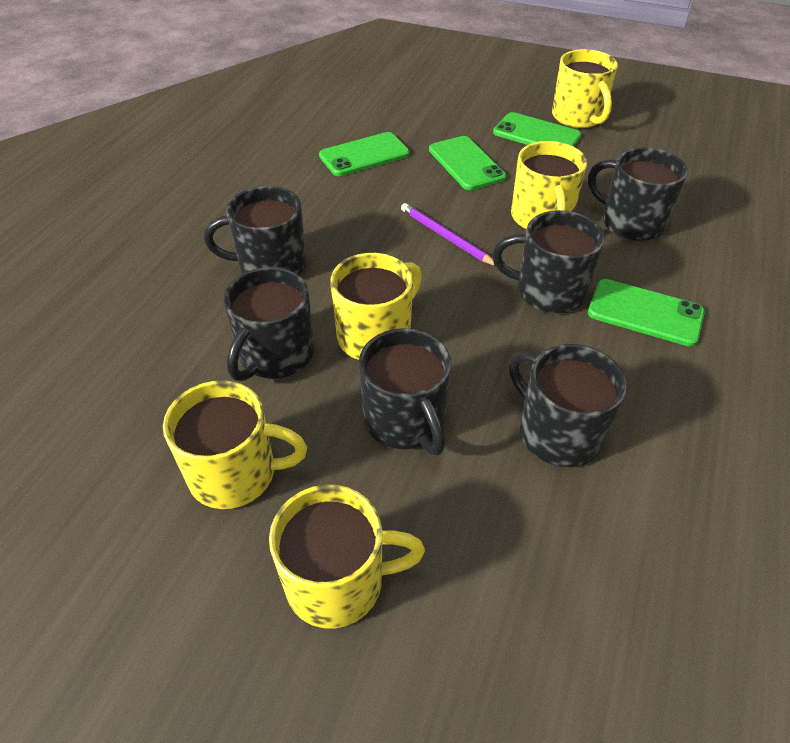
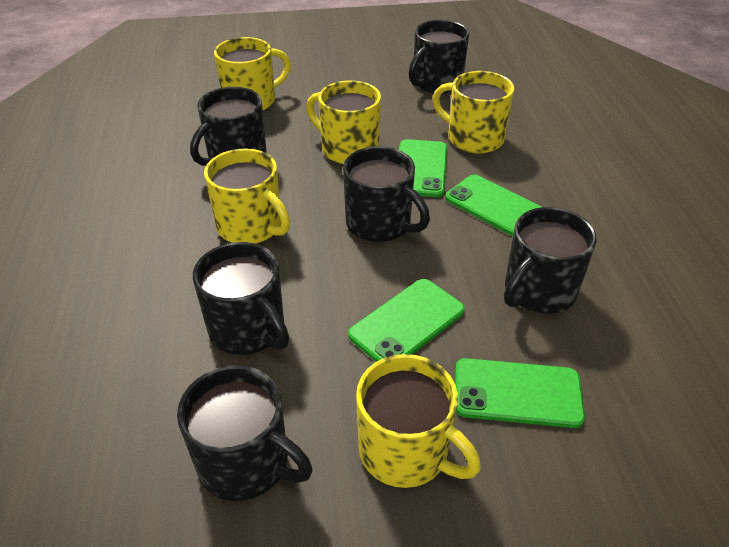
purple pencil: [401,203,495,266] = 1 -> none = 0

